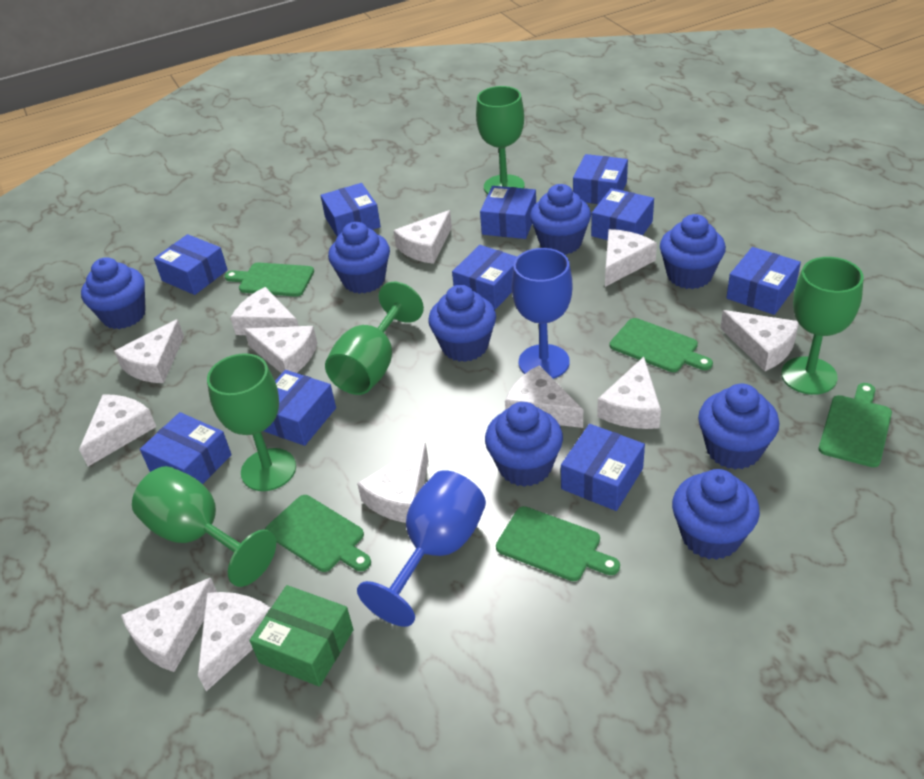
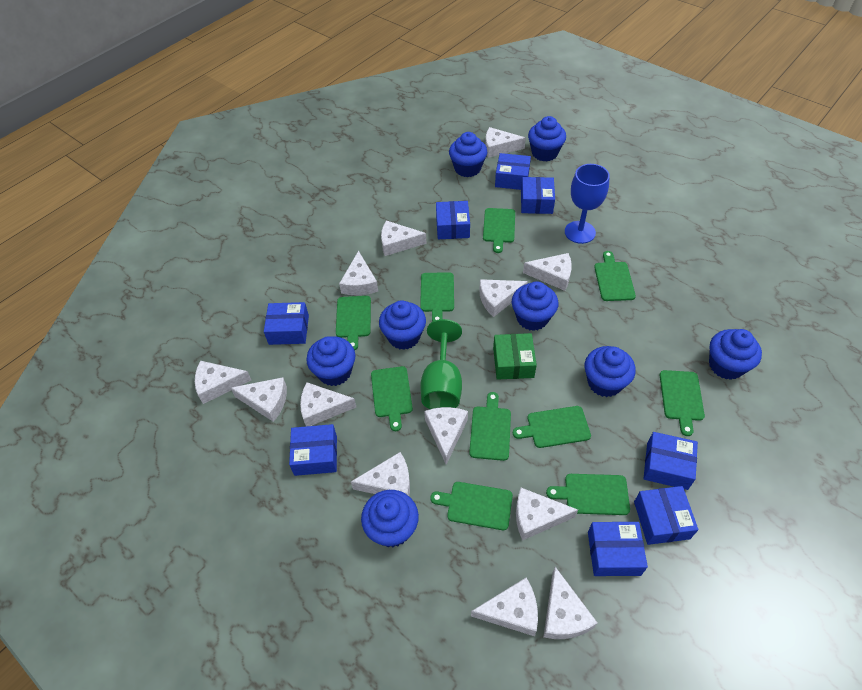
blue box: [140,412,232,484] [154,234,228,295] [264,370,336,446] [321,183,381,237] [452,245,517,309] [480,186,536,239] [561,424,645,511] [573,154,628,204] [591,188,654,240] [726,247,801,315] = 10 -> [264,302,309,345] [289,424,337,476] [436,201,470,239] [495,153,531,190] [521,177,555,214] [588,522,648,576] [634,486,698,545] [643,432,698,490] = 8
blue goblet: [357,470,486,627] [511,248,572,379] = 2 -> [565,164,610,244] = 1
green cutting board: [225,262,314,297] [265,495,371,572] [496,506,620,581] [610,318,713,372] [819,383,892,467] = 5 -> [336,296,371,350] [371,366,413,431] [420,272,454,322] [430,482,513,530] [469,392,511,461] [483,208,515,253] [513,406,591,448] [546,474,630,515] [594,251,636,301] [660,370,705,436] = 10
green goblet: [132,466,276,587] [207,353,296,491] [325,282,424,395] [476,86,525,194] [781,257,864,395] = 5 -> [420,319,462,409] = 1
white cheese: [79,394,156,466] [114,319,184,383] [121,578,217,672] [198,592,270,691] [230,287,299,335] [244,326,317,374] [357,443,429,523] [394,210,452,264] [505,365,583,428] [597,357,661,429] [605,229,657,287] [720,310,799,371] = 12 -> [195,361,251,404] [231,377,287,422] [300,382,356,426] [339,251,378,295] [351,452,410,496] [381,220,427,256] [424,407,468,465] [471,578,538,636] [479,279,528,317] [485,127,526,158] [516,488,578,540] [523,253,572,291] [543,567,597,639] = 13

